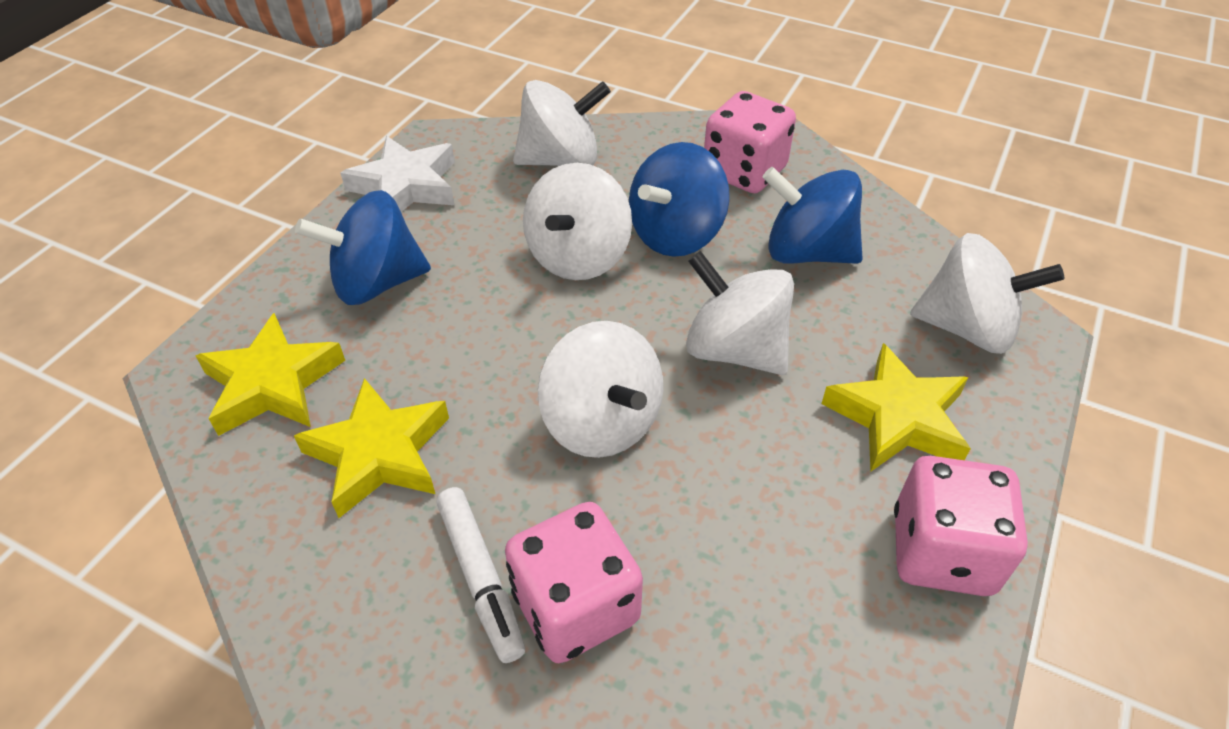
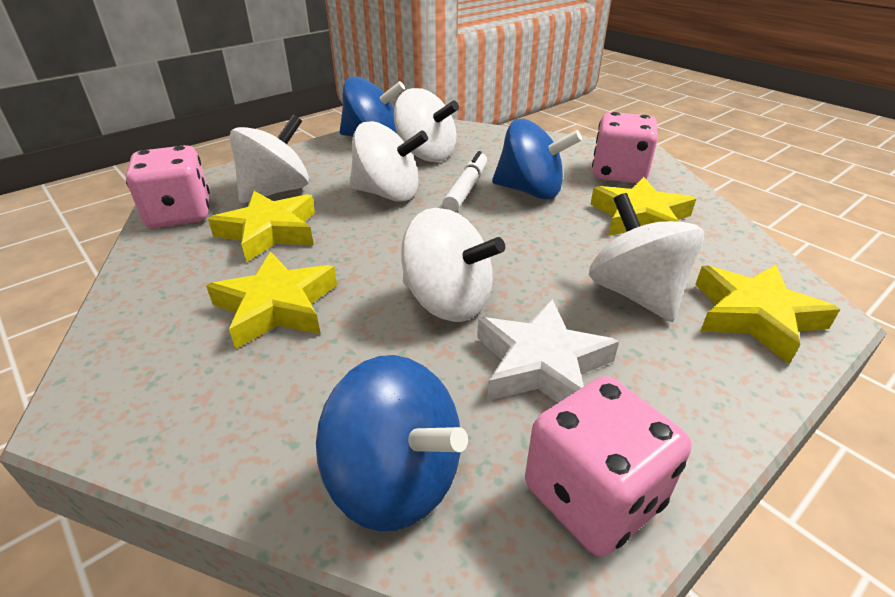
yellow star: [195,313,345,436] [294,378,449,518] [822,343,971,471] = 3 -> [206,252,337,349] [208,191,315,263] [590,177,696,236] [695,265,840,364] = 4

